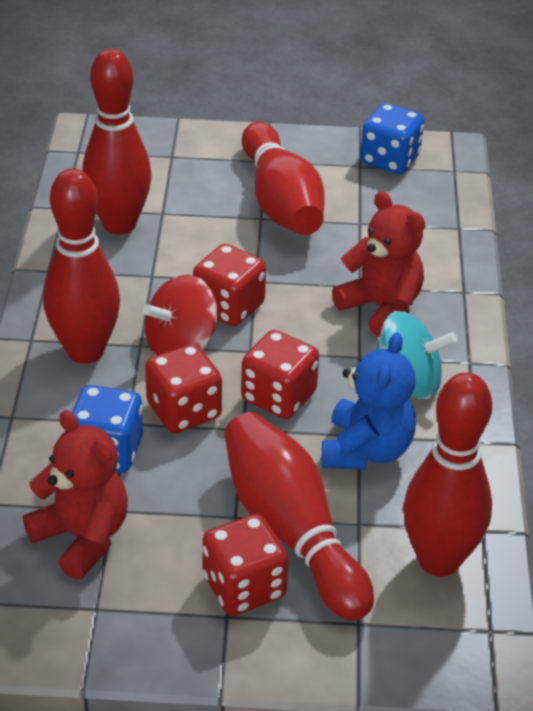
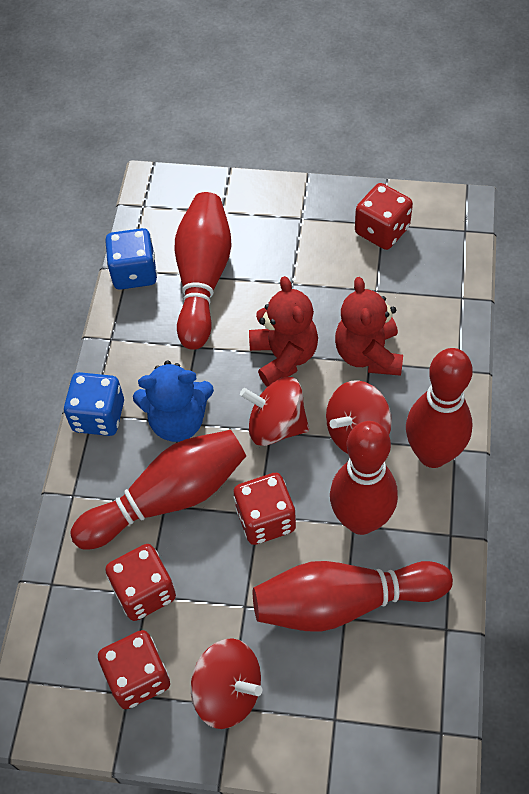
red spinning top: [143,275,217,356] = 1 -> [191,638,262,729] [240,377,309,446] [326,380,392,454] = 3
turquoise spinning top: [376,311,457,399] = 1 -> none = 0

